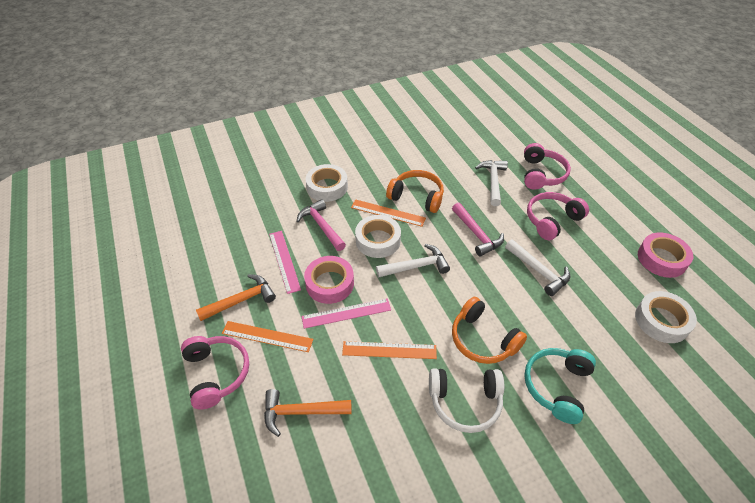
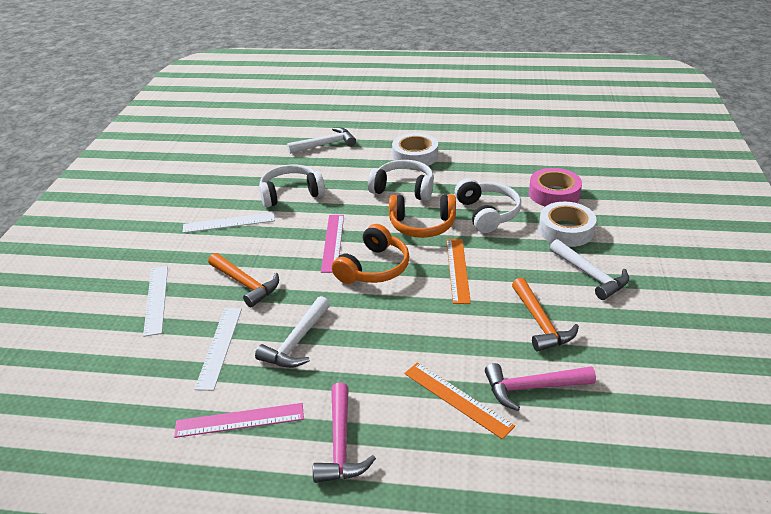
orange ruler: [222,321,313,352] [342,341,437,359] [351,199,426,227] = 3 -> [404,362,515,439] [446,239,471,304] = 2
pink headphones: [181,336,249,409] [524,143,571,190] [527,192,589,240] = 3 -> none = 0
pink tape: [304,256,354,304] [638,233,693,278] = 2 -> [529,168,582,206] = 1
turquoise headphones: [524,348,596,424] = 1 -> none = 0
white headphones: [429,368,504,433] = 1 -> [259,165,325,207] [368,160,434,201] [455,178,521,233] = 3
white ruler: none = 0 -> [143,266,168,337] [183,212,275,233] [194,308,242,391] = 3
white tape: [305,164,348,202] [355,215,401,258] [635,291,697,343] = 3 -> [392,133,438,166] [539,202,597,247] = 2

